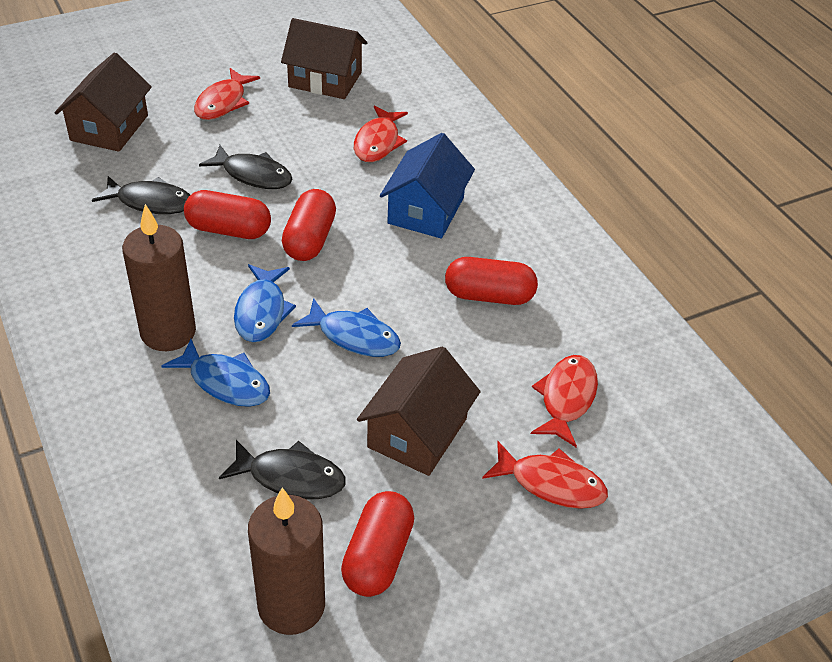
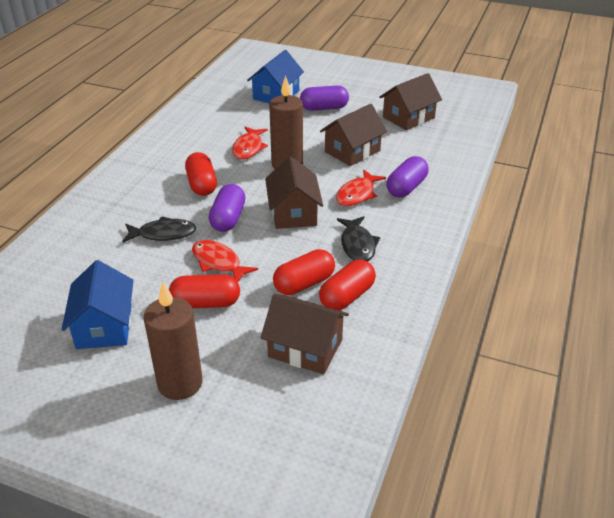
black fish: [92,176,190,214] [199,145,292,189] [219,440,346,499] = 3 -> [122,217,196,243] [337,216,380,262] = 2
blue fish: [162,339,270,407] [234,264,296,342] [292,298,401,357] = 3 -> none = 0
blue house: [380,133,475,239] = 1 -> [62,260,134,349] [247,50,304,103] = 2
brown house: [55,52,152,152] [281,18,367,99] [357,346,481,476] = 3 -> [260,294,349,374] [265,156,323,229] [320,104,387,166] [379,73,442,130] = 4
purple capsule: none = 0 -> [209,184,245,232] [300,86,349,111] [386,156,428,198] = 3
red fish: [194,68,260,120] [354,106,408,162] [482,441,608,509] [531,355,598,447] = 4 -> [192,240,258,282] [232,127,268,160] [336,169,386,206] = 3

